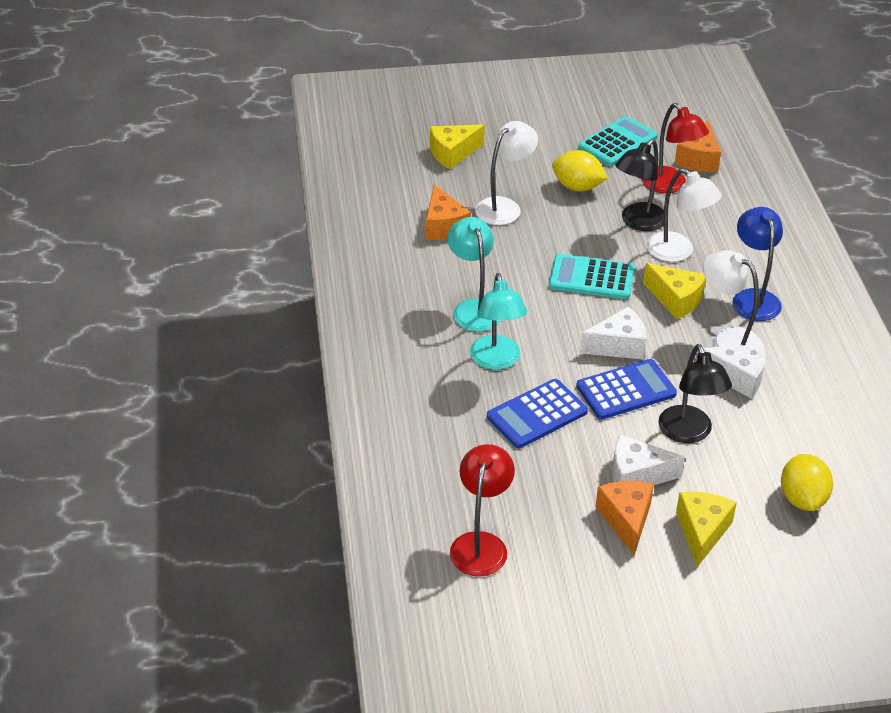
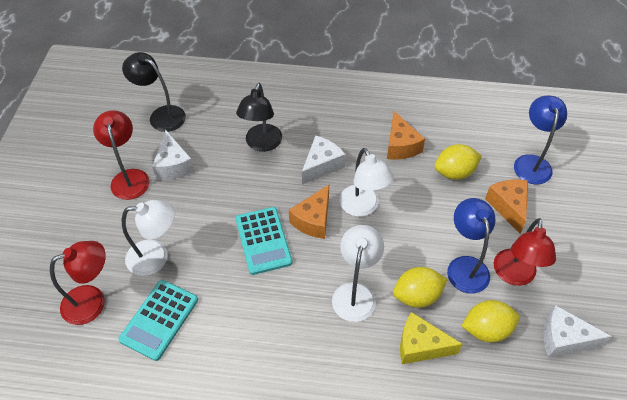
blue calculator: [487,379,588,448] [576,359,677,420] = 2 -> none = 0
blue lamp: [732,207,783,321] = 1 -> [447,198,496,294] [514,96,567,185] = 2
red lamp: [450,444,515,577] [642,103,709,193] = 2 -> [50,241,106,325] [93,110,150,200] [494,218,556,286] = 3
turquoise lamp: [447,217,501,332] [470,273,527,370] = 2 -> none = 0
yellow cheese: [430,124,485,169] [643,263,706,320] [676,492,737,567] = 3 -> [400,312,463,364] = 1
yellow lemon: [552,150,608,191] [781,454,833,511] = 2 -> [393,267,448,308] [435,144,482,180] [462,300,520,343] = 3

